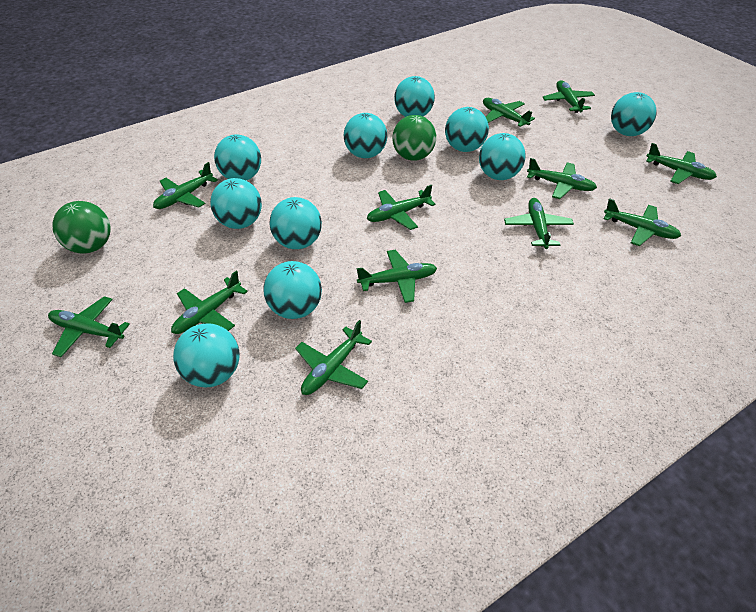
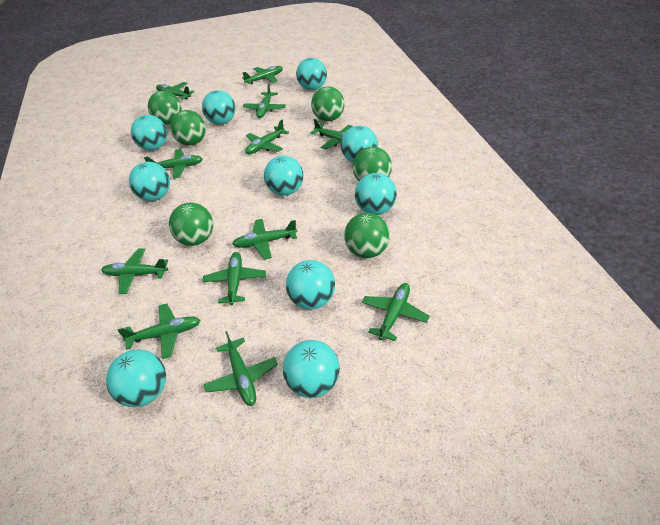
green ball: [52,201,111,253] [392,115,436,161] = 2 -> [148,91,182,125] [169,203,213,246] [170,110,206,146] [311,86,345,121] [344,213,390,258] [353,147,392,181] = 6

